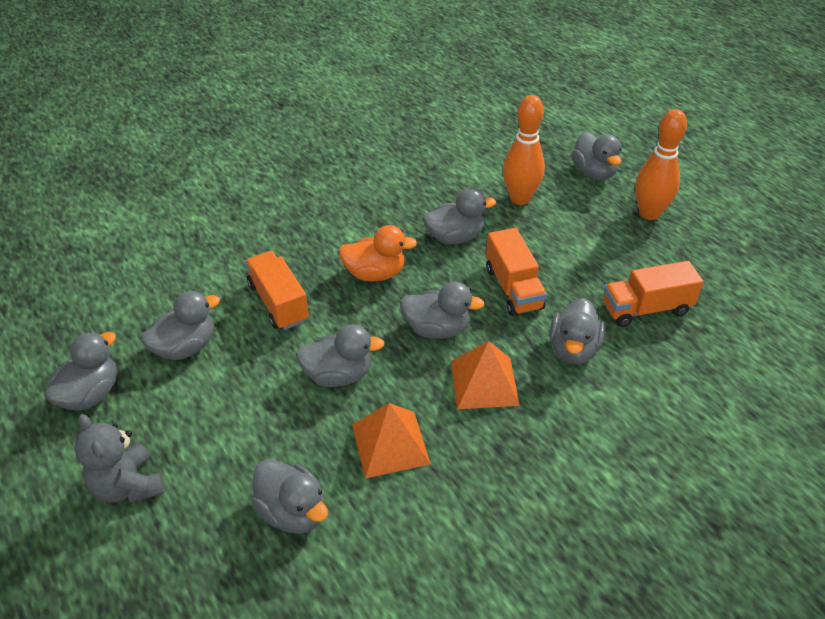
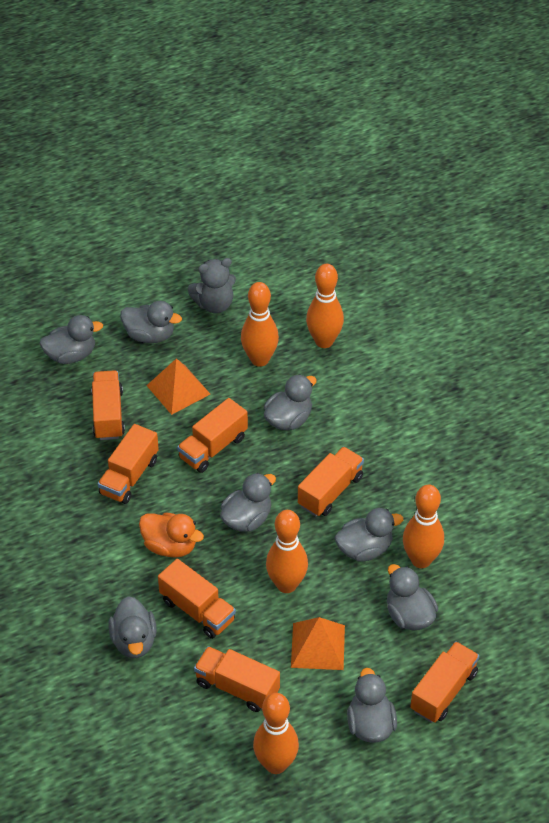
orange bowling pin: [503,95,545,205] [635,109,687,220] = 2 -> [241,282,279,367] [253,693,299,774] [266,510,308,593] [306,264,344,348] [403,484,444,568] = 5
orange truck: [245,251,309,330] [486,228,547,316] [603,261,704,327] = 3 -> [91,370,125,440] [98,424,159,504] [158,559,236,639] [177,398,248,473] [194,646,280,712] [298,447,364,517] [410,641,479,723] = 7

